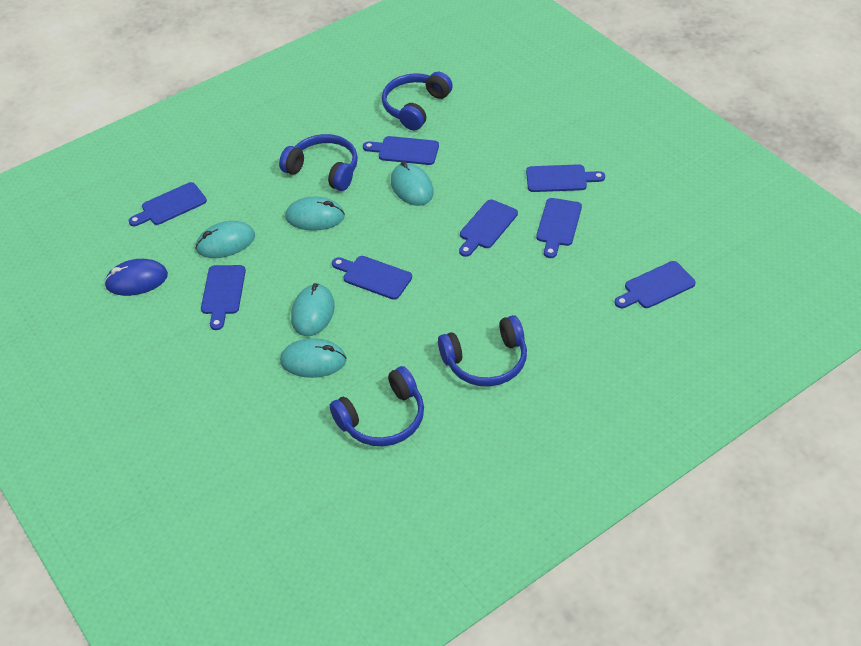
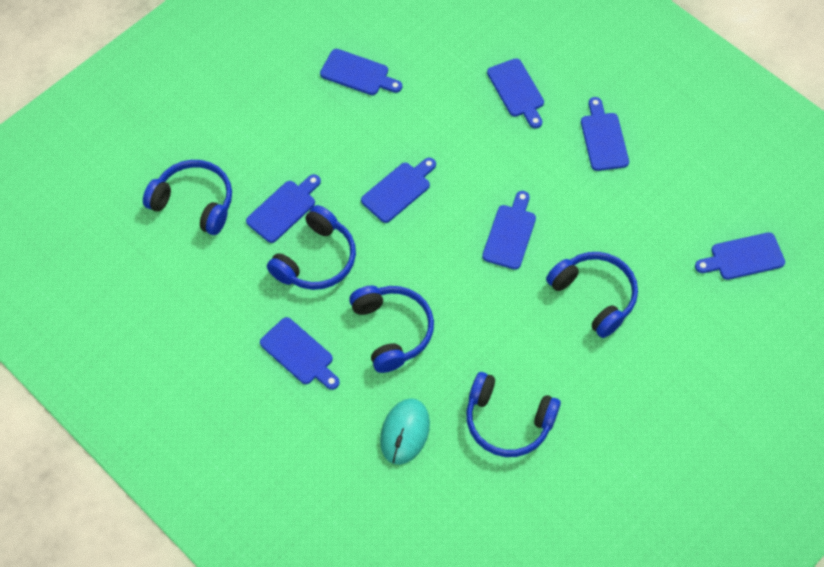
blue headphones: [279,134,358,191] [330,366,424,446] [382,72,453,130] [438,315,527,387] = 4 -> [143,160,232,235] [267,205,356,290] [349,285,434,373] [466,372,561,457] [546,252,638,338] = 5
blue mouse: [104,259,168,296] = 1 -> none = 0
turquoise mouse: [195,221,255,258] [280,338,346,378] [285,197,345,231] [291,283,335,336] [391,161,434,206] = 5 -> [380,398,430,465] = 1

